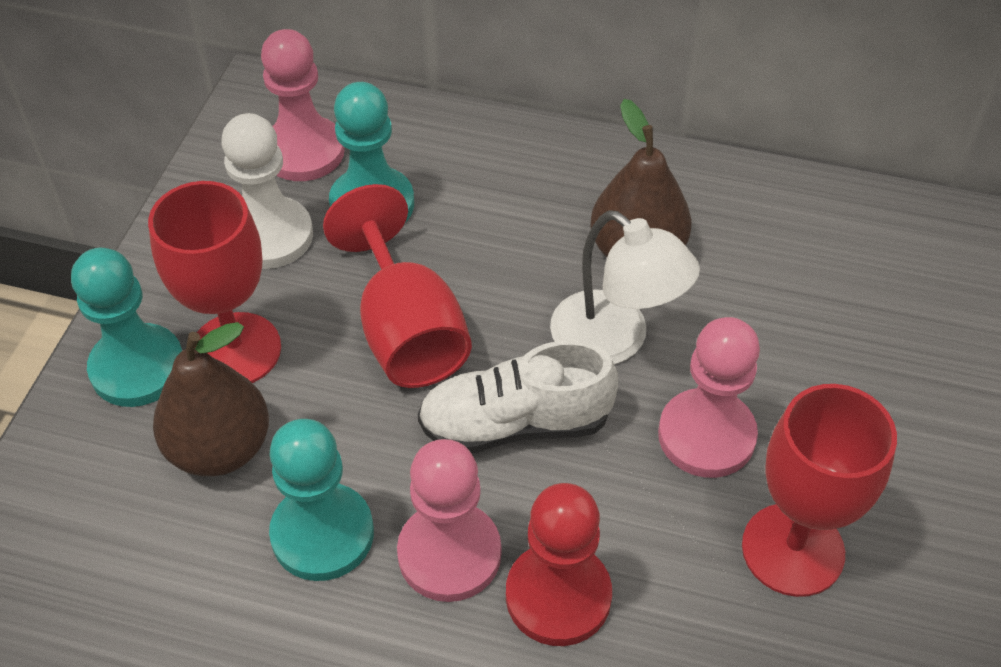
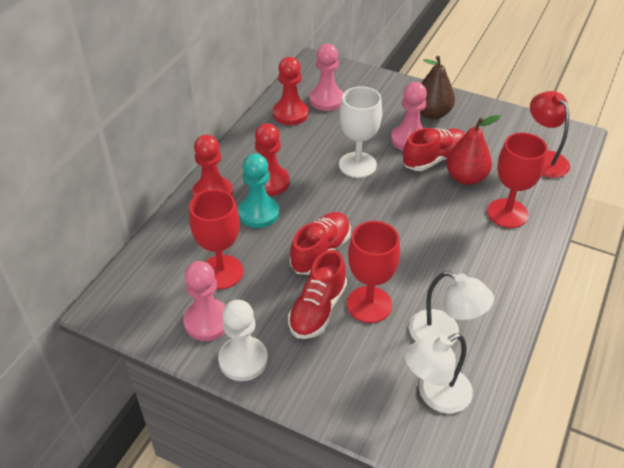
brown pear: [153,322,269,476] [590,99,691,257] = 2 -> [420,56,455,119] = 1
red lamp: none = 0 -> [530,91,570,178] = 1
red pawn: [506,483,612,646] = 1 -> [192,135,233,197] [255,123,290,196] [273,57,309,125] = 3
red pear: none = 0 -> [446,115,500,185] = 1
red shoe: none = 0 -> [288,250,347,339] [290,212,351,275] [402,128,465,171] = 3
turquoise pawn: [71,248,182,407] [269,419,374,581] [329,82,414,222] = 3 -> [238,154,279,228] = 1
white goblet: none = 0 -> [339,86,382,178] = 1
white lamp: [550,210,700,365] = 1 -> [404,333,473,414] [409,271,494,346] = 2
white shoe: [418,340,618,453] = 1 -> none = 0

